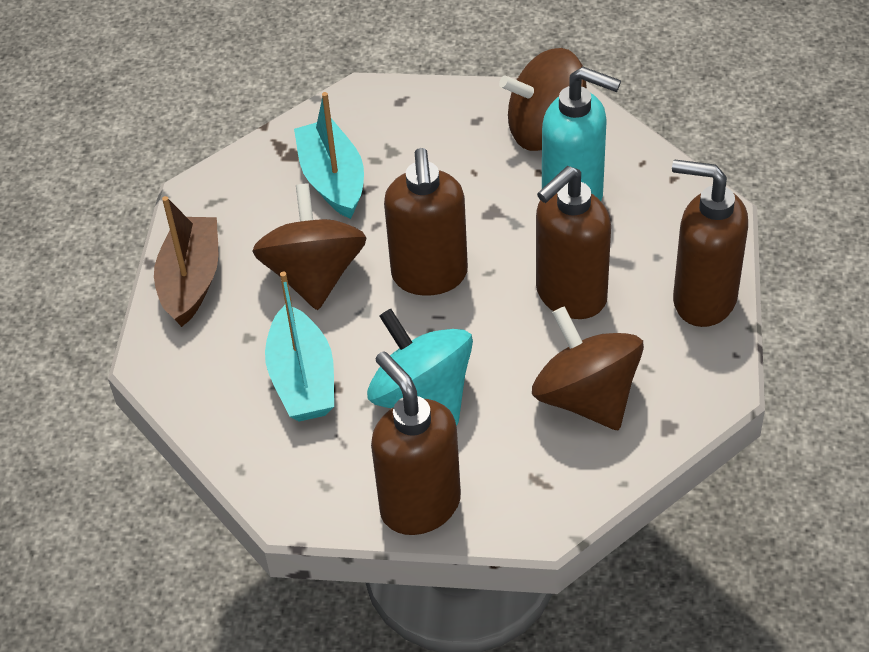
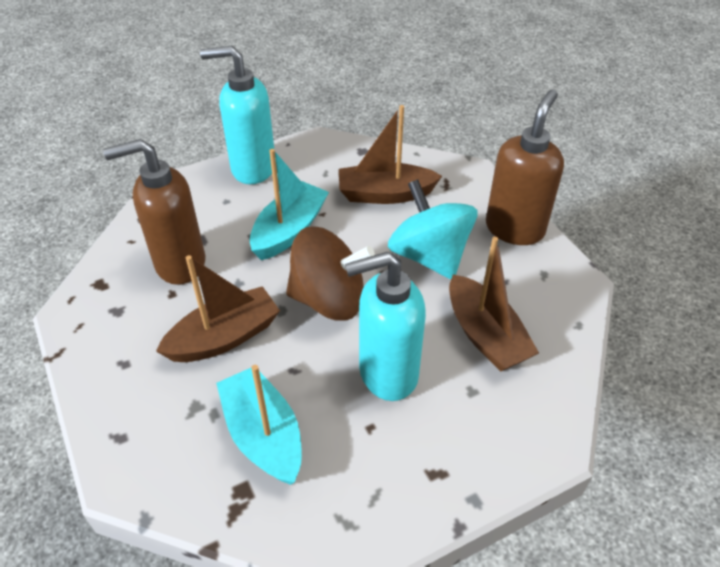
brown boat: [154,196,218,327] = 1 -> [156,255,280,362] [339,105,442,204] [449,237,539,371] = 3
brown soap dispenser: [371,351,461,535] [384,148,468,296] [536,166,611,319] [672,159,748,327] = 4 -> [103,139,205,285] [486,90,564,245] = 2
brown spinning top: [252,184,367,310] [499,48,587,151] [532,306,644,430] = 3 -> [286,226,375,321] = 1
turquoise soap dispenser: [542,67,621,201] = 1 -> [200,46,274,184] [345,252,426,401] = 2

